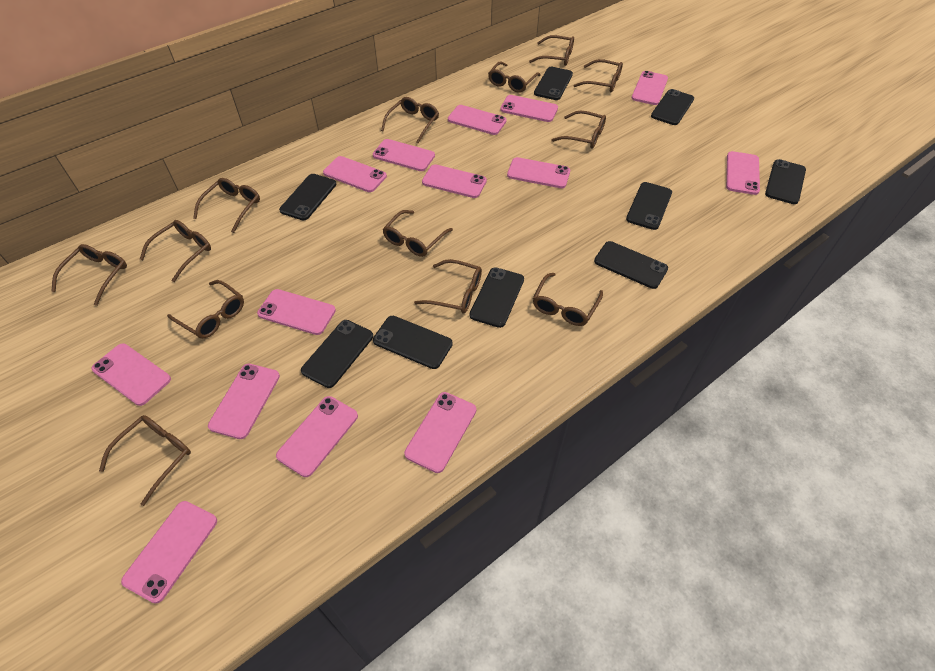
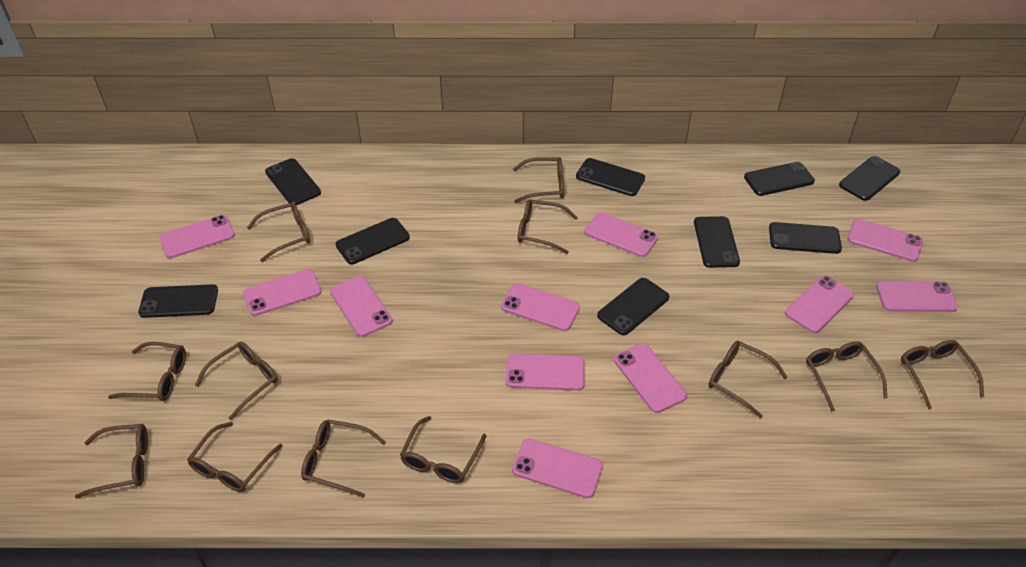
brown glasses: [51,244,127,306] [99,415,191,506] [140,220,211,282] [167,280,244,339] [193,178,260,233] [381,97,439,143] [382,210,453,257] [414,259,482,314] [488,61,541,93] [529,35,574,66] [533,273,603,326] [551,110,606,149] [573,59,623,92] = 13 -> [75,424,148,499] [108,342,186,401] [187,422,282,492] [195,342,278,420] [247,202,310,262] [301,420,386,497] [400,416,486,483] [513,157,564,203] [518,199,578,254] [709,341,787,418] [806,341,888,412] [901,340,984,409] = 12
pink phone: [92,343,171,406] [121,501,217,604] [208,364,280,439] [257,289,336,335] [276,396,358,477] [323,156,387,192] [373,139,435,171] [404,392,476,473] [422,164,487,198] [448,105,507,135] [500,95,558,122] [507,157,570,188] [632,71,668,105] [726,151,760,195] = 14 -> [159,215,235,258] [243,269,322,316] [330,276,393,337] [501,283,580,331] [505,353,585,391] [512,439,603,498] [585,212,658,257] [614,343,687,413] [785,276,854,333] [847,219,923,262] [876,281,958,312] = 11

